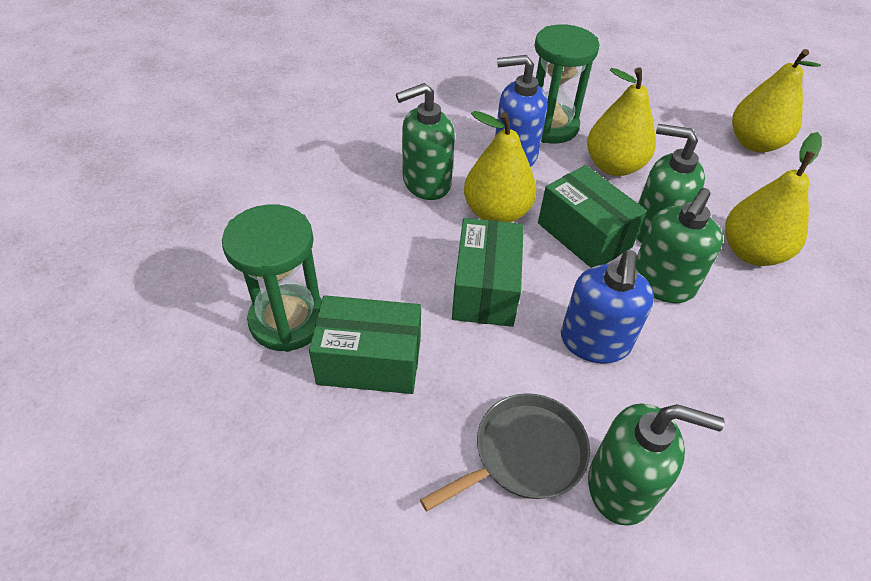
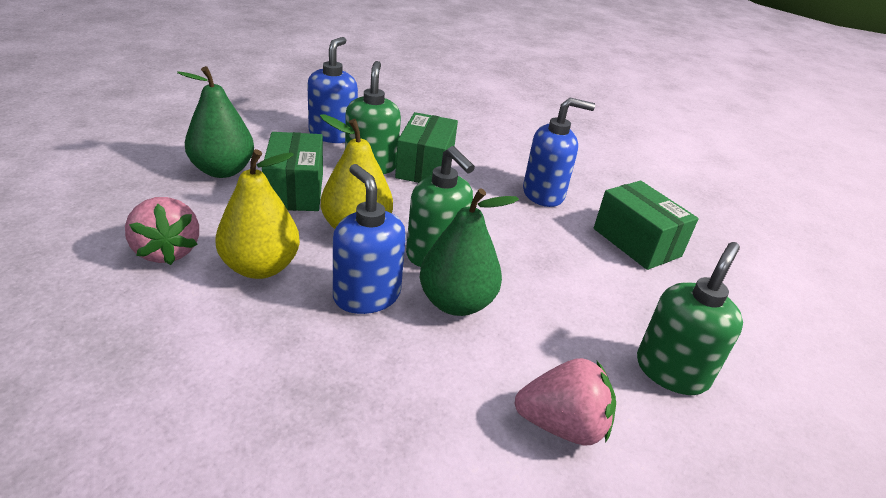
blue soap dispenser: [495,55,547,167] [561,250,654,364] = 2 -> [307,37,358,143] [333,164,406,314] [523,98,595,207] = 3
green hourglass: [222,204,322,352] [534,24,599,143] = 2 -> none = 0
green pear: none = 0 -> [177,66,254,178] [420,188,519,316] = 2
green soap dispenser: [396,83,455,200] [588,403,725,526] [636,188,723,303] [637,124,705,243] = 4 -> [345,61,401,174] [406,146,475,267] [637,242,743,395] = 3
grey pan: [420,393,590,511] = 1 -> none = 0
pink strawberry: none = 0 -> [125,197,199,265] [514,358,616,445] = 2
yellow pear: [464,111,536,223] [587,68,656,176] [725,132,822,266] [732,49,821,152] = 4 -> [215,149,300,279] [320,114,393,229] = 2

